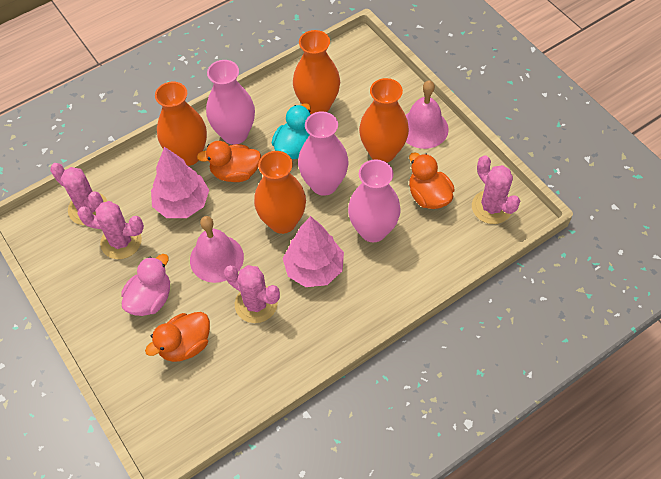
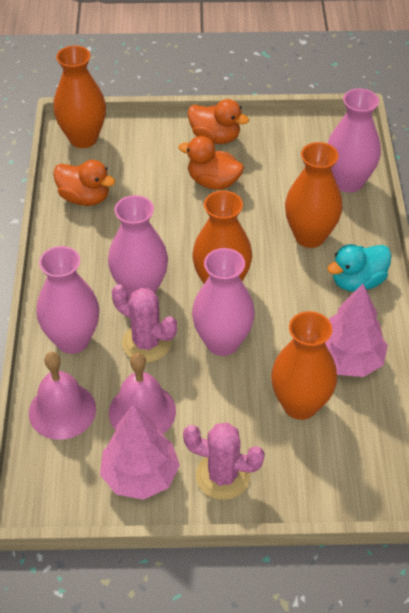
pink cactus: [50,163,107,225] [77,201,144,259] [224,265,280,323] [472,155,520,224] = 4 -> [112,284,177,363] [183,423,265,500] = 2
pink duck: [121,254,170,316] = 1 -> none = 0
pink vase: [206,60,255,145] [298,111,349,196] [348,159,401,242] = 3 -> [37,246,99,354] [108,195,168,299] [192,248,255,356] [328,88,381,193] = 4

